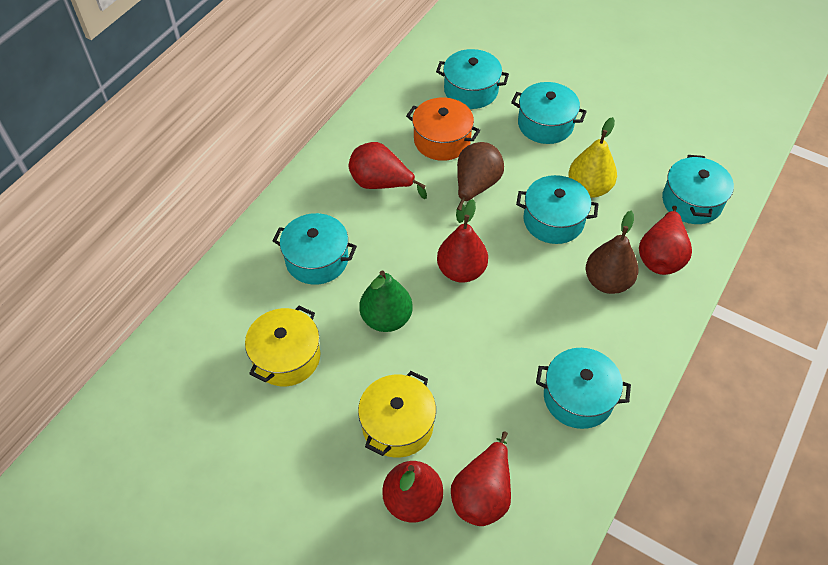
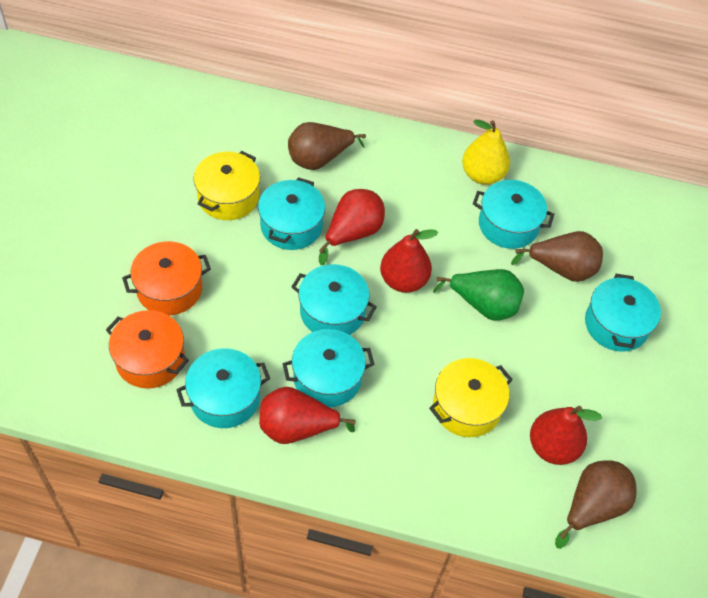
brown pear: [456,142,504,223] [586,211,638,294] = 2 -> [288,122,366,170] [511,231,603,282] [555,460,637,549] = 3
orange pot: [406,98,480,161] = 1 -> [106,310,189,389] [122,241,211,315] = 2
red pear: [349,142,427,199] [382,461,443,522] [437,199,488,283] [451,431,511,526] [639,206,692,275] = 5 -> [259,387,356,444] [319,189,385,265] [380,229,438,293] [530,406,602,465] = 4

